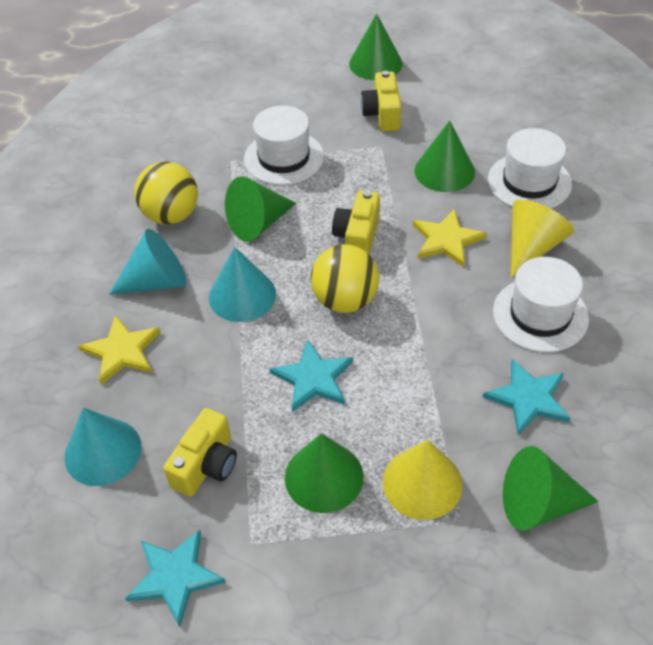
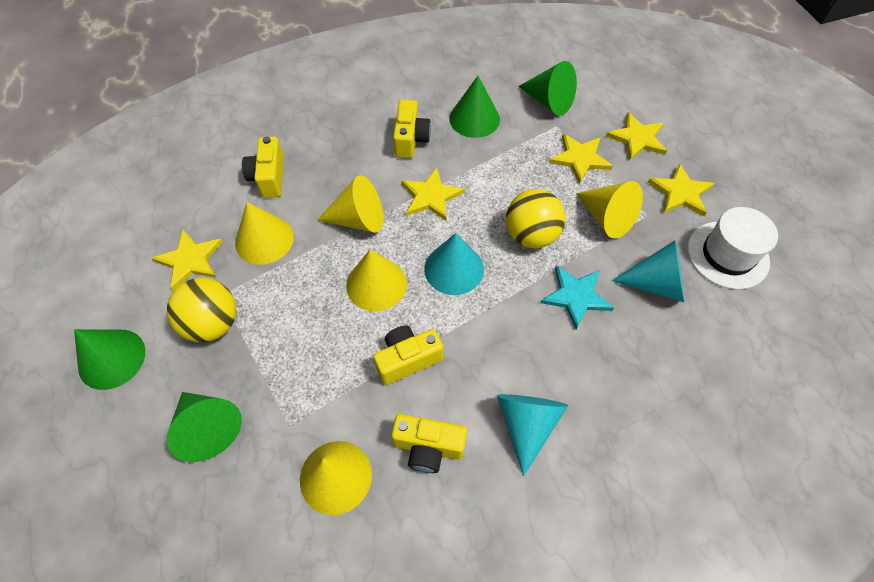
green cone: [225,176,296,242] [285,433,364,513] [349,14,403,80] [414,121,475,192] [503,446,598,530] = 5 -> [74,329,145,390] [167,392,242,462] [449,76,500,138] [518,61,577,116] = 4
turquoise star: [125,530,226,627] [270,339,353,412] [483,359,571,435] = 3 -> [540,266,614,330] = 1
white hat: [244,105,324,185] [488,128,572,209] [493,257,589,352] = 3 -> [688,207,778,289] = 1
yellow camera: [163,408,237,497] [332,190,380,255] [361,71,401,131] = 3 -> [242,137,284,198] [373,326,443,385] [391,414,467,473] [393,100,431,158] = 4
yellow cone: [383,440,463,520] [510,200,574,278] = 2 -> [235,202,294,265] [300,441,372,515] [317,175,383,233] [346,249,407,311] [576,181,643,239] = 5
yellow star: [78,315,161,384] [413,209,487,267] = 2 -> [152,230,223,291] [401,167,465,221] [549,134,613,184] [606,112,667,161] [648,163,715,216] = 5

